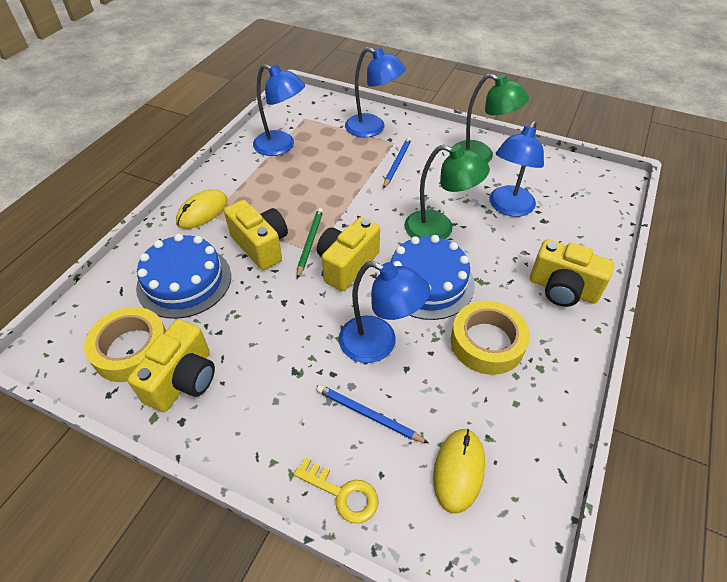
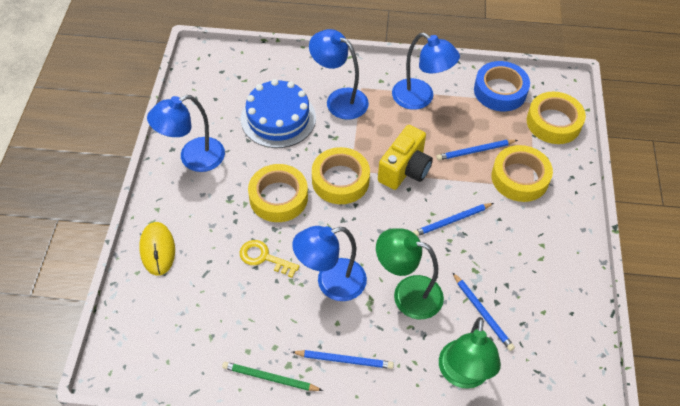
blue cake: [136,234,231,319] [390,235,475,320] = 2 -> [241,79,316,148] = 1
blue pencil: [316,384,428,443] [383,137,411,189] = 2 -> [292,350,394,369] [413,203,494,236] [436,140,518,160] [452,272,515,351] = 4
blue tape: none = 0 -> [474,61,530,111] = 1
yellow camera: [128,319,215,412] [224,200,288,270] [317,217,380,291] [530,239,614,307] = 4 -> [378,125,433,190] = 1
yellow mouse: [176,189,228,229] [433,429,485,514] = 2 -> [139,222,175,276] = 1
yellow tape: [84,307,166,382] [451,301,530,375] = 2 -> [248,164,308,222] [312,147,370,204] [491,145,553,202] [527,92,586,144] = 4

